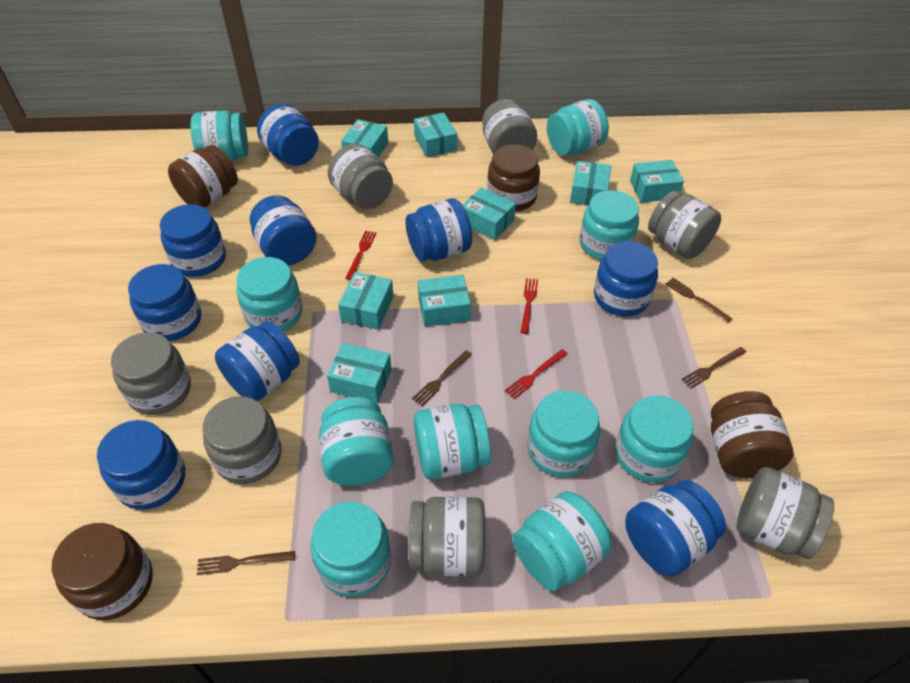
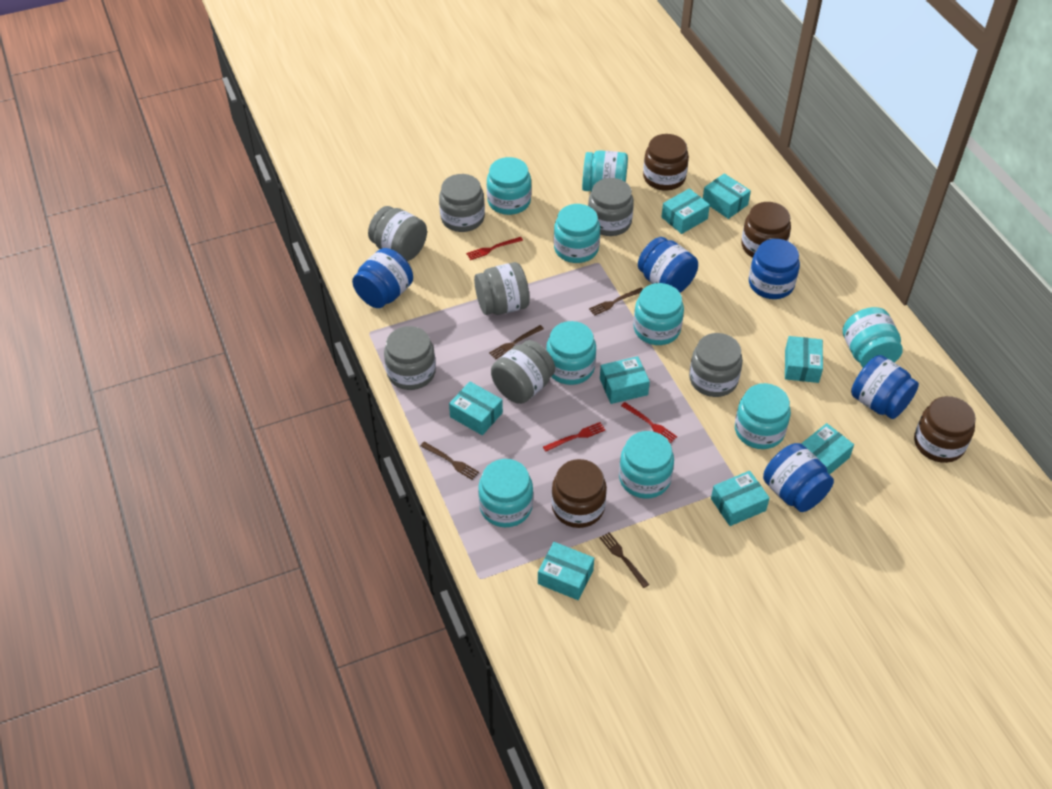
blue jar: [97,420,185,510] [128,264,201,341] [160,204,226,277] [215,321,300,401] [250,195,317,265] [257,104,319,166] [405,199,472,261] [594,241,658,316] [625,480,726,576] = 9 -> [352,248,413,308] [638,237,698,293] [749,239,800,299] [763,443,834,512] [851,355,919,419] = 5
turquoise jar: [191,111,248,161] [236,257,302,331] [310,501,391,597] [319,397,394,486] [414,404,491,479] [512,491,612,591] [527,390,600,477] [547,99,609,156] [580,190,639,260] [615,395,693,483] = 10 -> [478,459,533,527] [487,157,531,215] [546,321,596,385] [554,204,600,263] [582,150,628,192] [619,431,674,499] [633,283,684,345] [735,383,791,449] [843,307,903,368] = 9

